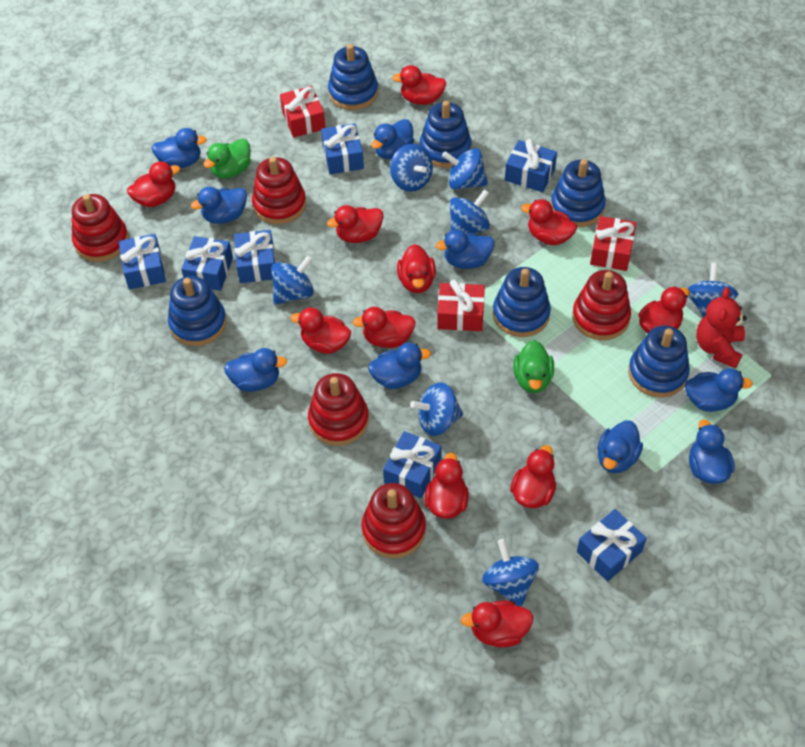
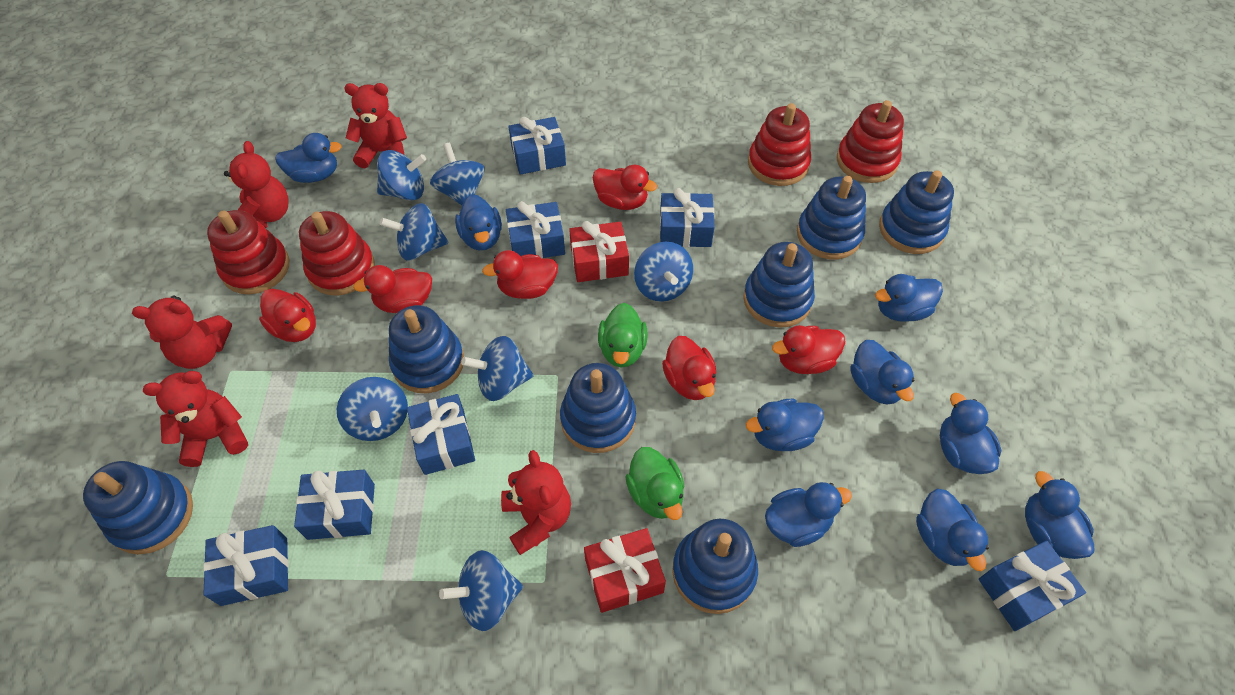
blue stacking toy: [168,276,226,346] [328,44,378,110] [420,101,472,168] [493,267,551,337] [551,159,606,227] [628,326,690,398] = 6 -> [83,461,193,554] [389,305,464,393] [560,363,636,453] [672,519,758,614] [743,242,815,328] [797,176,866,259] [879,170,954,254] = 7
red duck: [127,162,180,207] [290,307,351,354] [327,205,384,243] [352,307,416,348] [392,65,446,105] [397,244,436,293] [425,453,469,518] [461,601,533,647] [510,445,556,508] [521,199,577,245] [639,286,690,333] = 11 -> [259,289,316,342] [353,265,432,313] [482,250,558,299] [593,165,657,210] [662,336,716,400] [772,325,845,374] = 6
red gift: [280,86,326,138] [437,280,485,331] [590,216,636,271] = 3 -> [569,221,629,282] [584,528,666,613] = 2
red stacking toy: [72,194,129,262] [252,157,306,224] [308,373,369,446] [362,483,426,558] [572,270,631,340] = 5 -> [207,210,289,294] [299,211,375,296] [748,103,811,186] [837,100,904,183] = 4
red teddy bear: [696,287,747,369] = 1 -> [132,296,232,369] [143,371,248,467] [224,141,289,228] [344,83,407,168] [501,450,571,555] = 5

